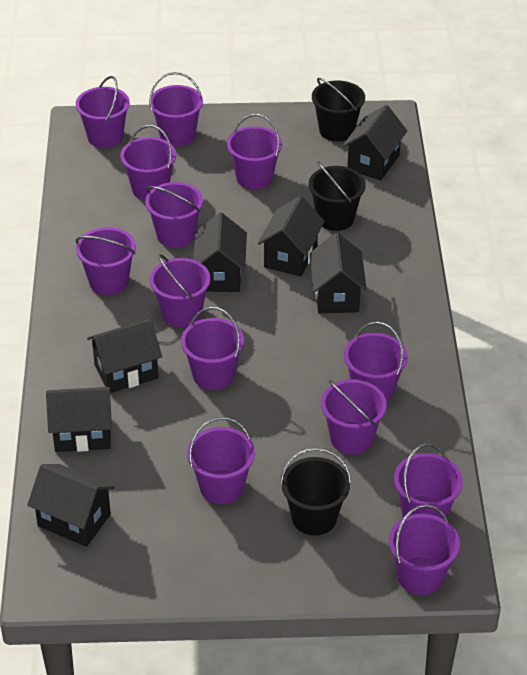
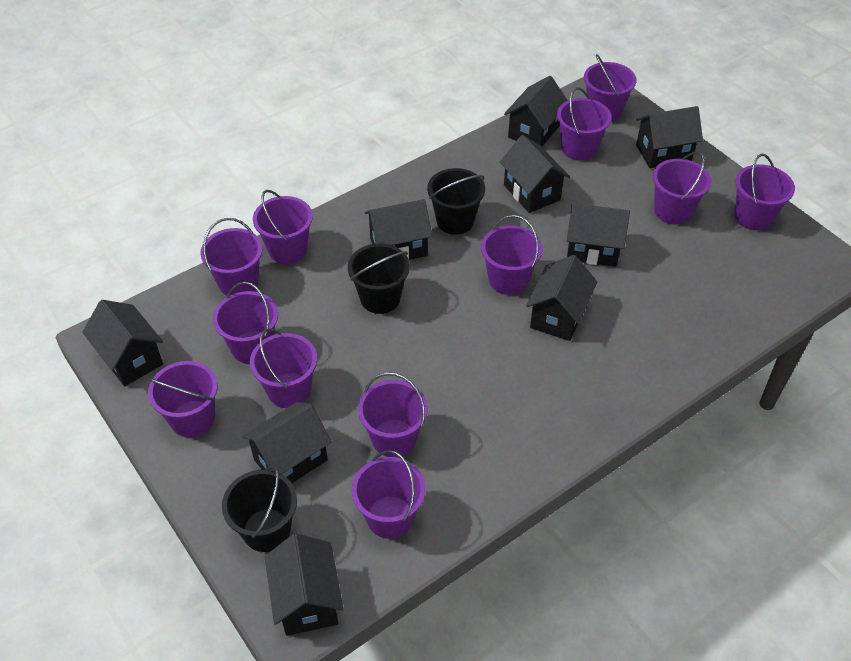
black house: [27,464,115,547] [46,387,112,452] [87,319,162,393] [193,213,247,292] [258,196,325,277] [310,233,367,313] [343,105,407,181] = 7 -> [82,300,163,386] [242,402,332,483] [265,534,343,636] [364,199,432,260] [500,135,570,213] [504,76,568,147] [526,255,597,341] [567,203,630,267] [636,106,703,168] = 9
purple bucket: [76,76,130,148] [76,227,136,295] [120,125,176,200] [145,182,203,248] [149,72,203,146] [150,254,211,327] [181,307,244,390] [187,417,255,504] [227,114,282,190] [321,379,387,454] [344,322,408,402] [389,504,460,595] [394,443,463,519] = 13 -> [148,361,218,438] [200,218,262,296] [213,282,278,364] [250,328,317,408] [253,190,313,264] [352,450,426,539] [358,372,428,457] [481,215,542,295] [557,87,612,161] [584,54,637,122] [653,152,711,224] [735,154,795,231] = 12

